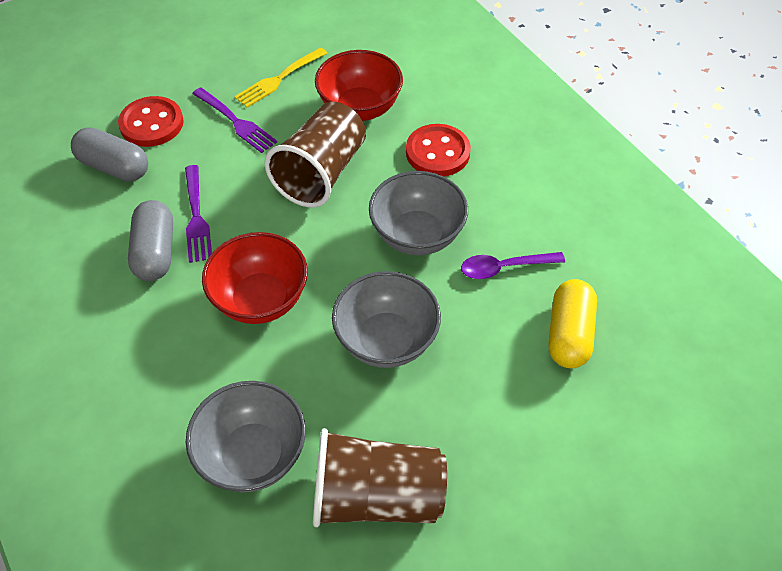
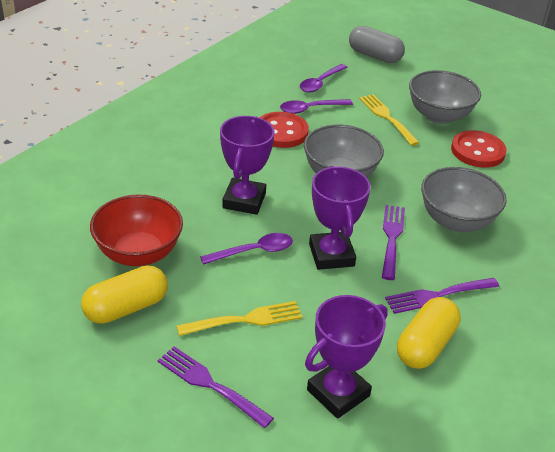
brown cup: [264,102,366,208] [313,428,447,527] = 2 -> none = 0
grey capsule: [71,127,148,181] [128,200,173,281] = 2 -> [349,26,405,63] = 1
purple fork: [185,165,212,263] [192,87,277,153] = 2 -> [158,346,274,428] [382,205,405,280] [385,278,499,314] = 3
purple spoon: [461,252,565,279] = 1 -> [200,233,293,265] [280,99,353,114] [300,64,347,93] = 3
purple trophy: none = 0 -> [220,116,275,215] [305,295,388,419] [309,166,371,270] = 3
red bowl: [202,232,308,324] [315,50,403,121] = 2 -> [90,194,183,266] = 1
yellow capsule: [548,279,597,368] = 1 -> [81,265,168,324] [397,297,461,369] = 2
yellow fork: [234,47,328,108] = 1 -> [177,301,302,336] [359,94,419,146] = 2

